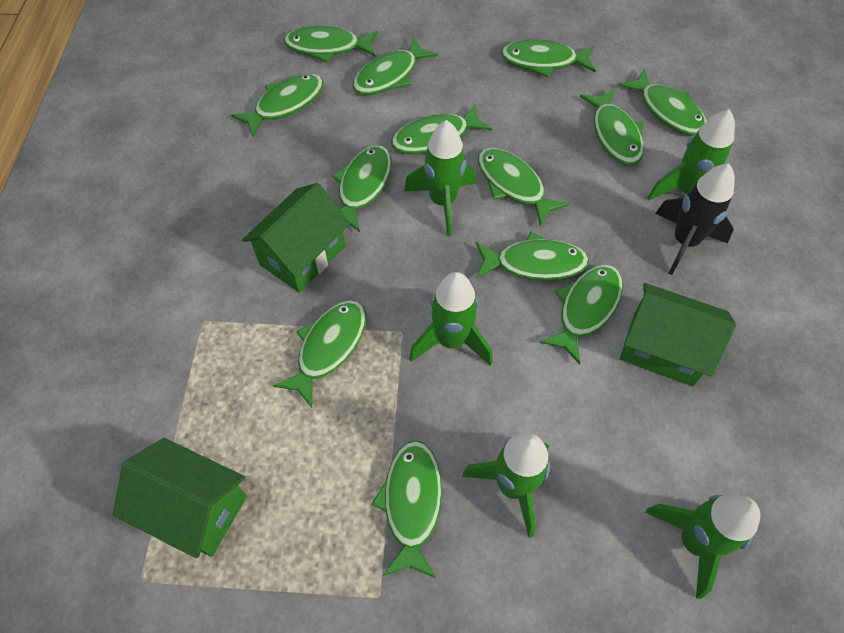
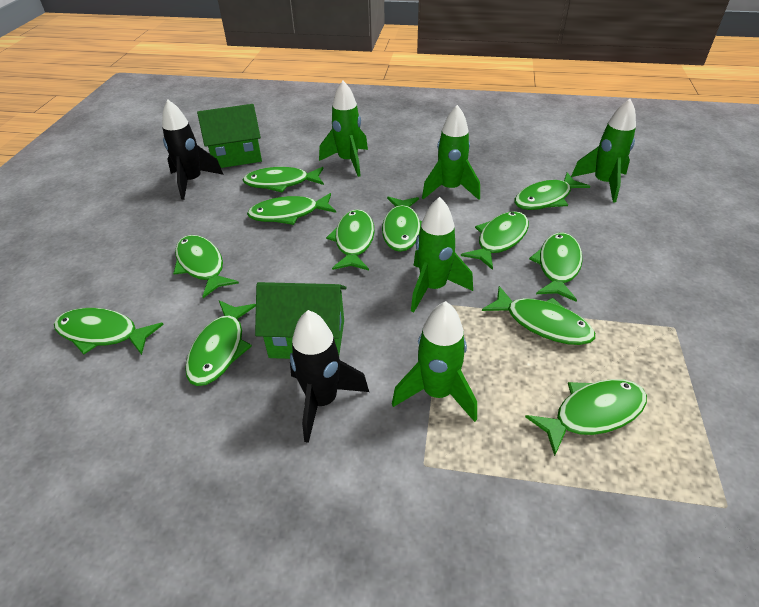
black rocket: [655,164,735,275] = 1 -> [162,100,224,200] [290,310,369,443] = 2
green fish: [231,74,324,137] [273,300,366,407] [284,26,378,63] [332,145,392,232] [353,37,438,95] [372,440,442,578] [391,104,492,154] [476,232,589,280] [478,148,569,226] [501,40,596,77] [540,264,623,365] [580,89,644,165] [619,69,707,136] = 13 -> [54,308,164,355] [173,235,239,298] [185,300,256,386] [242,167,324,192] [247,193,336,225] [326,209,374,270] [382,197,422,252] [461,211,529,270] [482,286,595,345] [514,172,590,210] [525,379,647,456] [529,233,583,302] = 12
green house: [113,438,247,559] [242,183,350,293] [620,283,736,386] = 3 -> [197,104,262,168] [255,282,347,359] = 2

